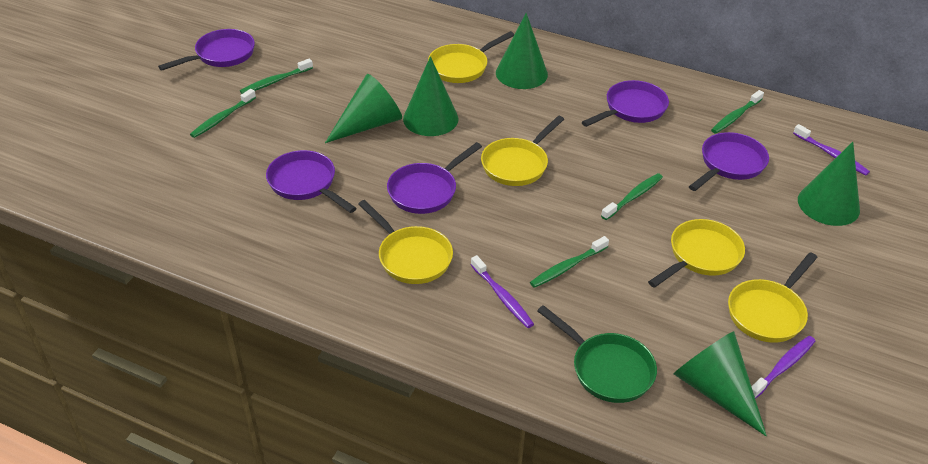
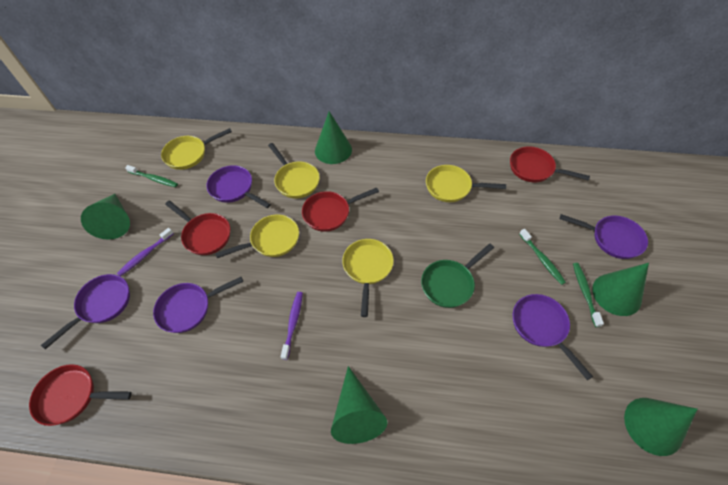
green toothbrush: [190,89,256,138] [240,59,313,94] [530,236,609,288] [601,173,663,220] [711,90,764,134] = 5 -> [125,165,178,187] [519,229,566,285] [573,263,604,327] = 3
purple toothbrush: [471,255,534,328] [751,336,815,399] [793,124,870,175] = 3 -> [117,228,174,277] [280,292,303,360] = 2
red pan: none = 0 -> [29,364,132,426] [165,200,230,255] [302,187,379,232] [510,147,590,182] = 4

